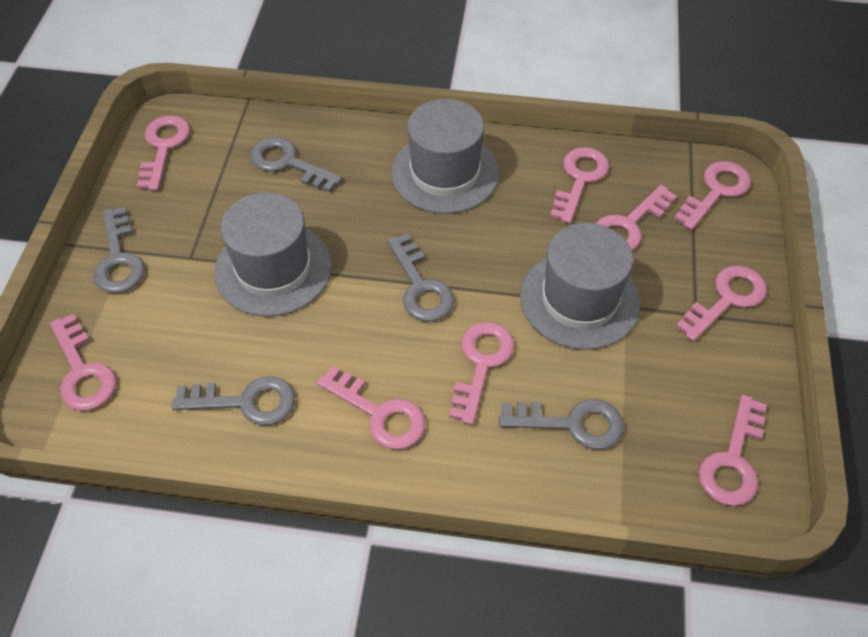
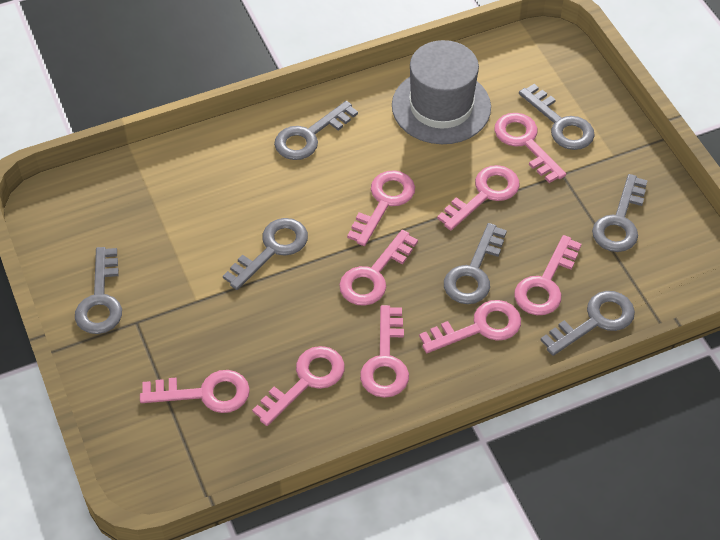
grey hat: [214,192,332,317] [391,99,499,214] [520,223,640,350] = 3 -> [392,40,491,144] = 1
grey key: [93,207,145,293] [171,376,295,425] [250,137,342,192] [387,234,454,322] [499,399,624,449] = 5 -> [75,247,122,334] [223,218,308,290] [274,101,358,160] [444,223,507,304] [519,84,595,150] [541,291,635,356] [592,174,648,252] = 7

